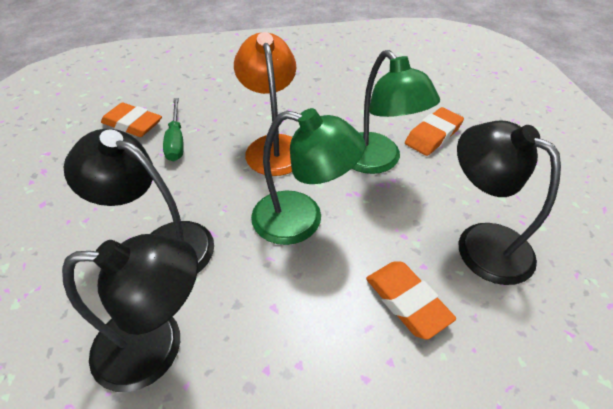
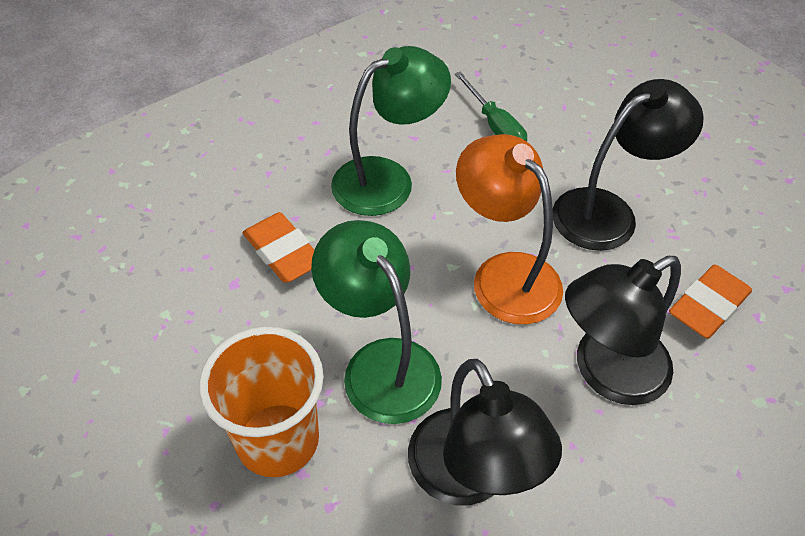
orange cup: none = 0 -> [199,327,324,477] = 1
orange eraser: [101,103,162,137] [366,262,456,340] [405,107,464,156] = 3 -> [243,212,314,283] [669,265,752,339] = 2

